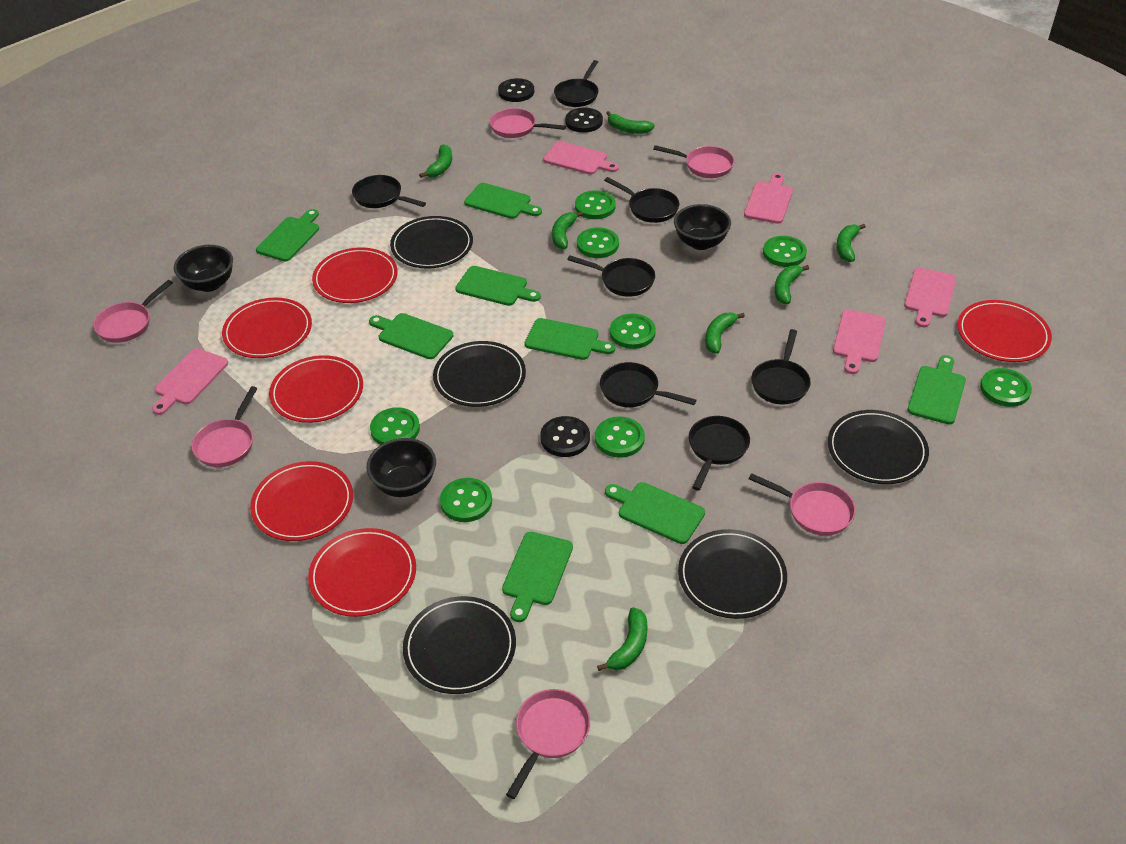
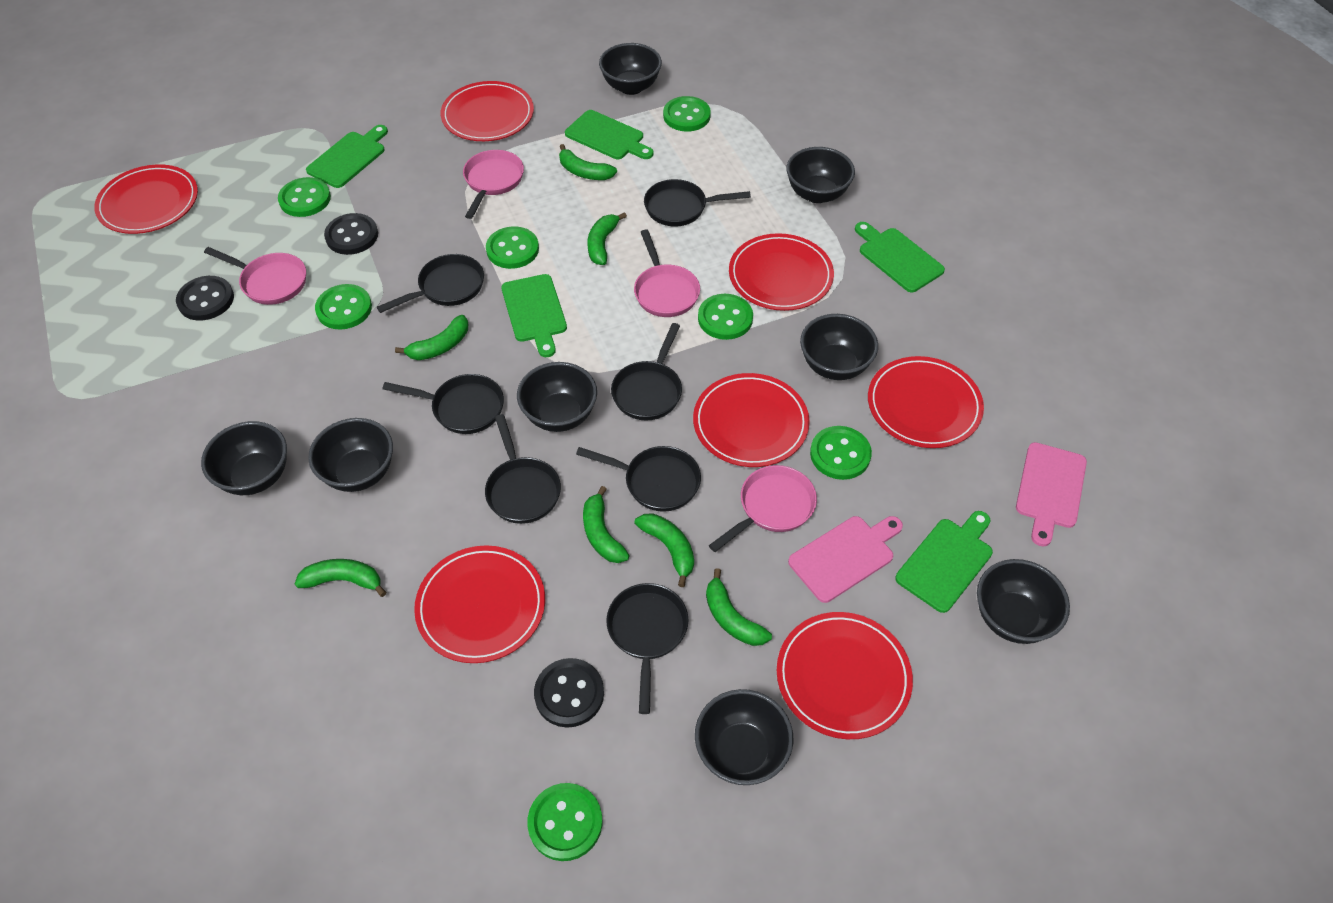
black bowl: [174,245,233,292] [367,438,436,497] [674,204,731,250] = 3 -> [201,421,287,495] [308,418,393,492] [517,362,597,432] [599,43,662,95] [695,689,793,785] [786,147,855,203] [800,314,878,380] [977,559,1070,644] = 8
black plate: [390,216,473,269] [403,596,516,694] [433,341,526,407] [678,529,787,619] [828,410,929,484] = 5 -> none = 0
green button: [370,407,420,445] [440,478,492,522] [575,190,616,219] [577,227,619,258] [595,416,645,458] [610,314,656,349] [763,236,807,267] [980,368,1032,407] = 8 -> [278,177,331,217] [315,284,372,330] [486,226,539,269] [527,783,603,861] [663,96,711,132] [698,294,753,340] [810,426,872,480] = 7
green cutting board: [256,209,319,261] [369,313,453,359] [455,266,541,306] [464,183,542,219] [502,532,573,622] [525,318,615,360] [605,482,705,544] [907,355,966,425] = 8 -> [306,125,388,188] [501,274,567,357] [565,110,653,159] [855,222,945,292] [895,511,993,613] = 5
pink cutting board: [152,349,228,415] [543,141,619,175] [744,173,793,224] [833,310,886,374] [904,268,956,327] = 5 -> [788,516,903,603] [1016,442,1087,547] = 2
pink pan: [93,280,173,343] [192,386,258,467] [490,108,566,138] [506,689,590,799] [653,145,734,178] [749,473,856,536] = 6 -> [204,247,306,305] [463,150,524,219] [634,230,700,317] [709,465,817,552] = 4
red plate: [222,298,312,358] [250,461,353,541] [269,355,363,423] [308,528,416,617] [312,247,398,303] [957,300,1052,362] = 6 -> [94,164,198,234] [414,545,545,663] [441,81,534,141] [693,373,810,467] [729,233,834,311] [777,612,913,739] [868,356,984,448] = 7

